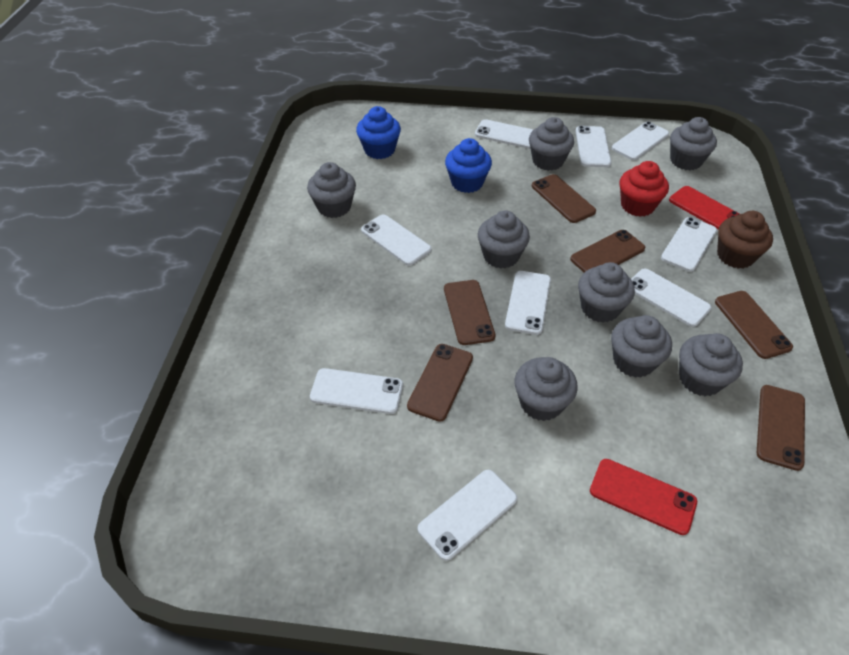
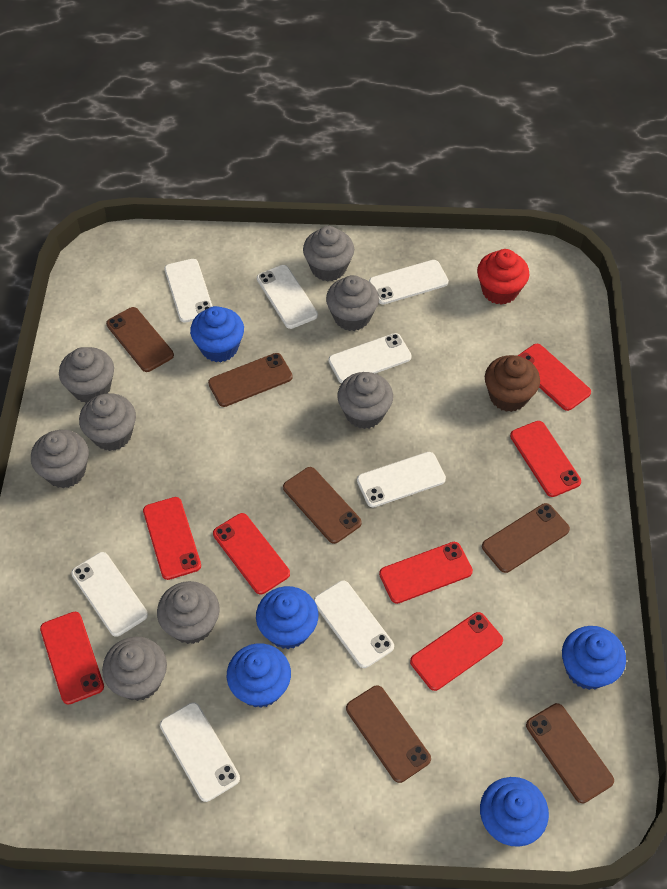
blue cupcake: [356,106,401,159] [445,138,492,193] = 2 -> [190,306,244,362] [227,643,291,708] [256,586,318,649] [480,777,549,847] [562,626,626,690] = 5
red phone: [590,459,697,535] [669,186,740,229] = 2 -> [40,612,104,705] [143,497,201,580] [213,513,290,595] [379,542,473,604] [410,612,503,691] [510,421,581,497] [517,344,591,411] = 7
white phone: [310,368,403,414] [361,214,432,266] [418,470,517,561] [475,119,533,149] [505,271,551,335] [576,126,611,167] [612,122,669,160] [631,269,712,327] [661,217,717,272] = 9 -> [71,552,148,637] [160,702,240,802] [164,259,213,323] [257,265,318,329] [314,580,394,668] [328,333,412,384] [357,452,446,507] [369,260,449,304] = 8

